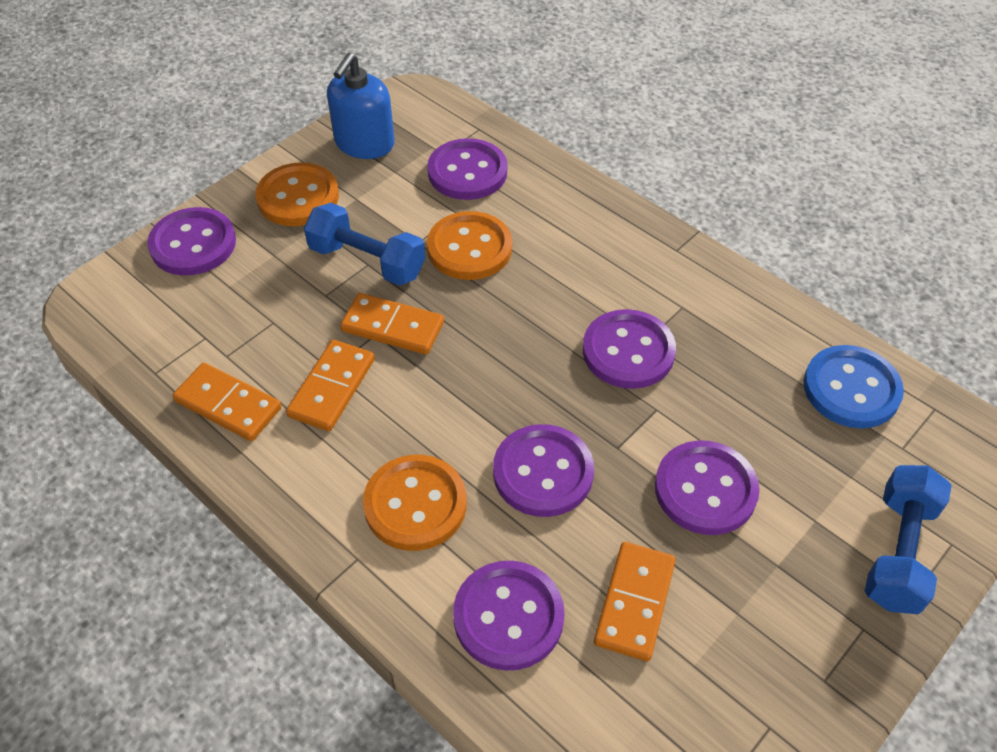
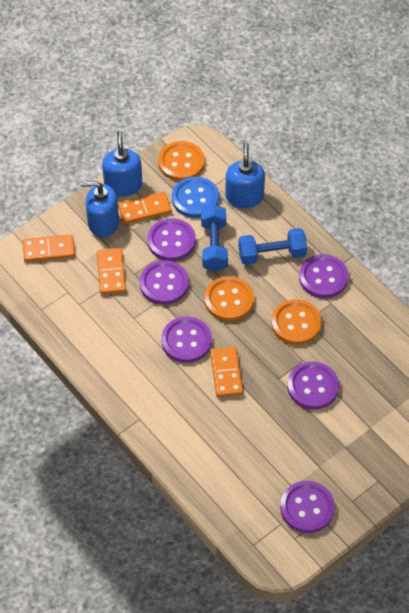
blue soap dispenser: [327,53,395,159] = 1 -> [81,181,119,238] [102,130,142,196] [225,142,265,208] = 3

